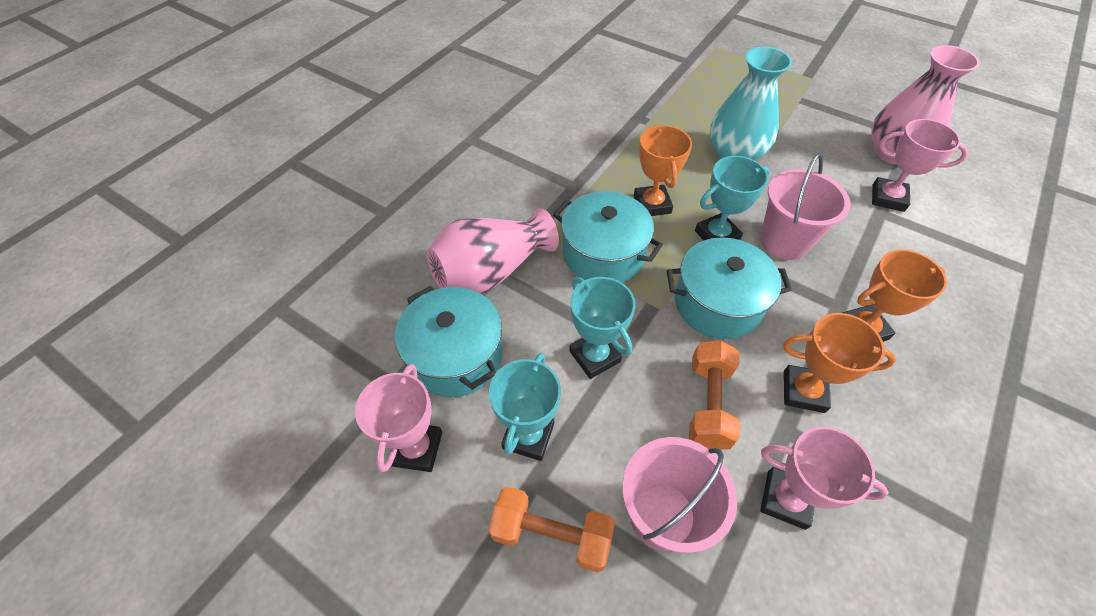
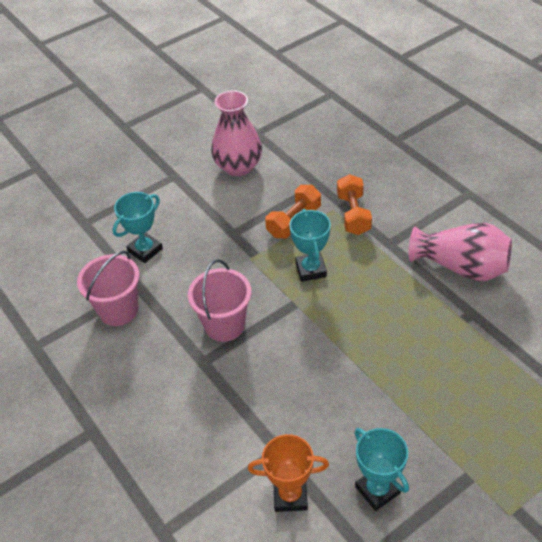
orange trophy: [634,125,692,216] [783,313,896,413] [843,249,947,342] = 3 -> [248,434,329,512] = 1
pink trophy: [355,364,442,472] [760,427,889,530] [872,119,968,212] = 3 -> none = 0
turquoise pot: [395,286,502,397] [553,191,663,283] [667,237,792,339] = 3 -> none = 0
turquoise vase: [710,47,792,160] = 1 -> none = 0

